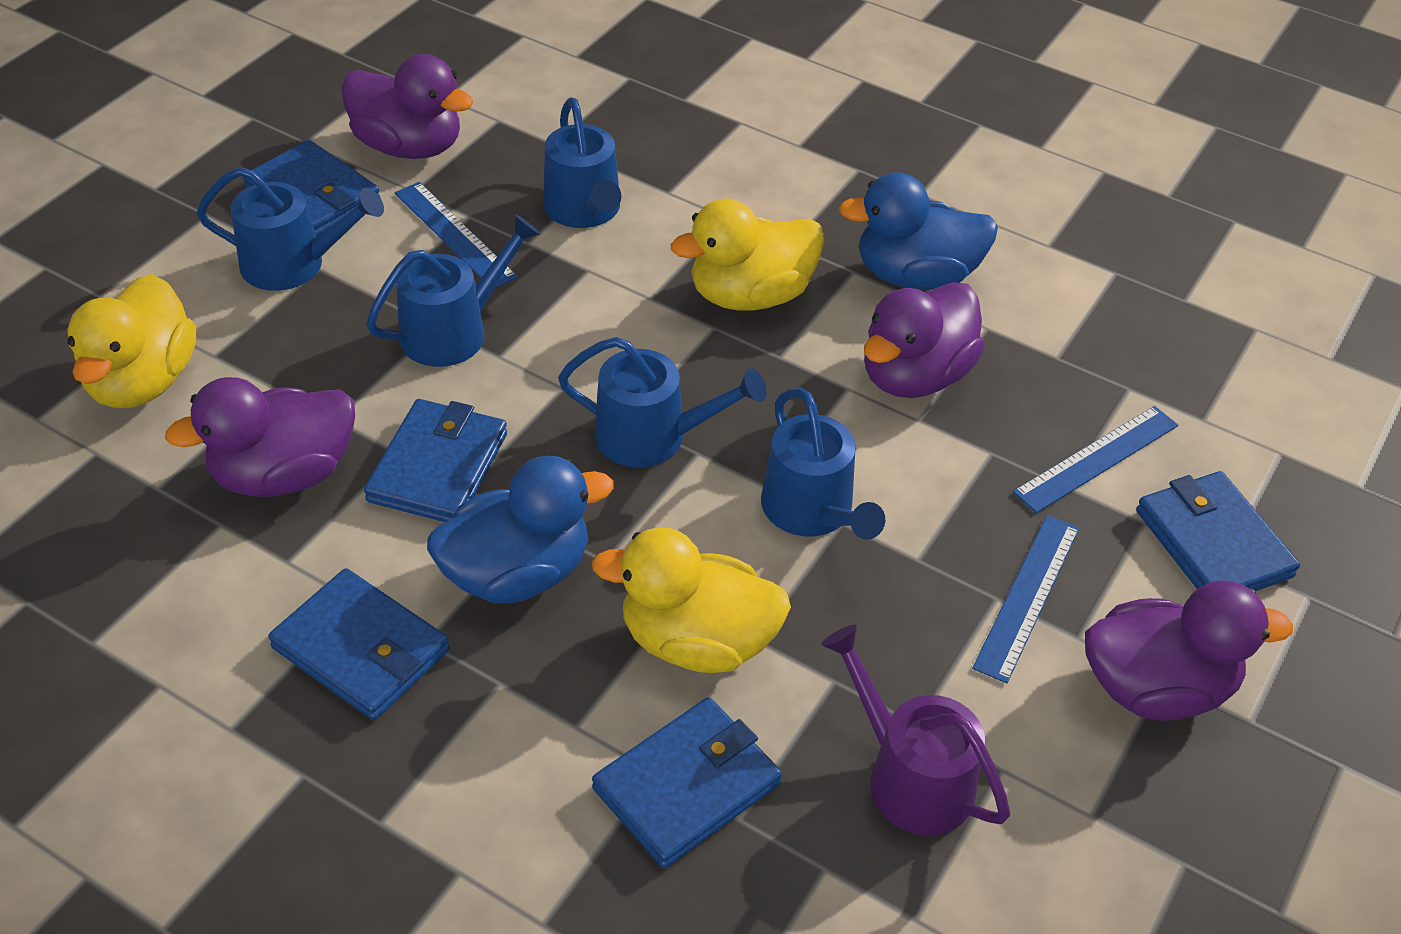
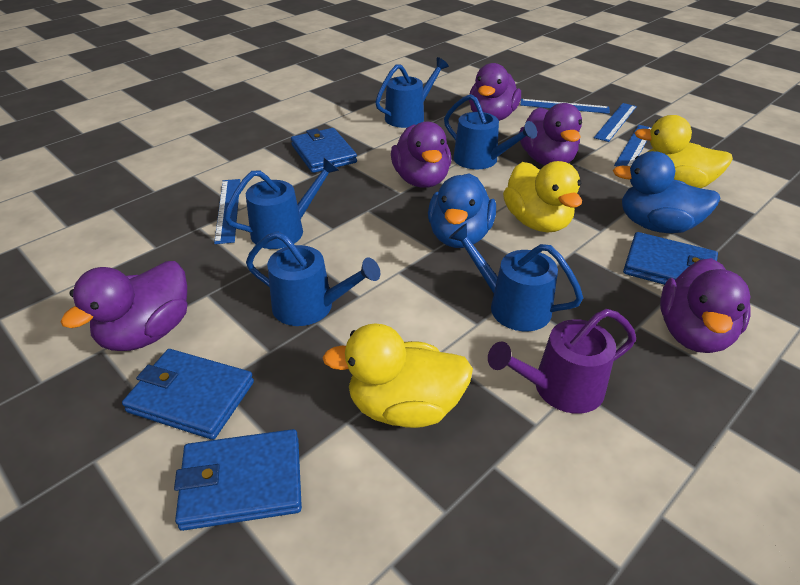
blue ruler: [395,182,517,288] [972,515,1079,683] [1013,406,1178,513] = 3 -> [214,179,240,244] [520,99,610,114] [594,103,637,142] [614,125,652,167] = 4
blue wallet: [243,140,380,237] [268,568,450,720] [364,399,507,522] [592,697,782,868] [1136,471,1300,591] = 5 -> [122,349,254,440] [174,429,302,531] [291,128,357,173] [623,232,718,285] = 4
purple duck: [165,377,355,497] [341,54,473,159] [864,282,985,398] [1085,580,1293,721] = 4 -> [61,261,188,351] [391,122,451,188] [469,63,521,121] [519,103,582,165] [660,258,751,353] = 5

